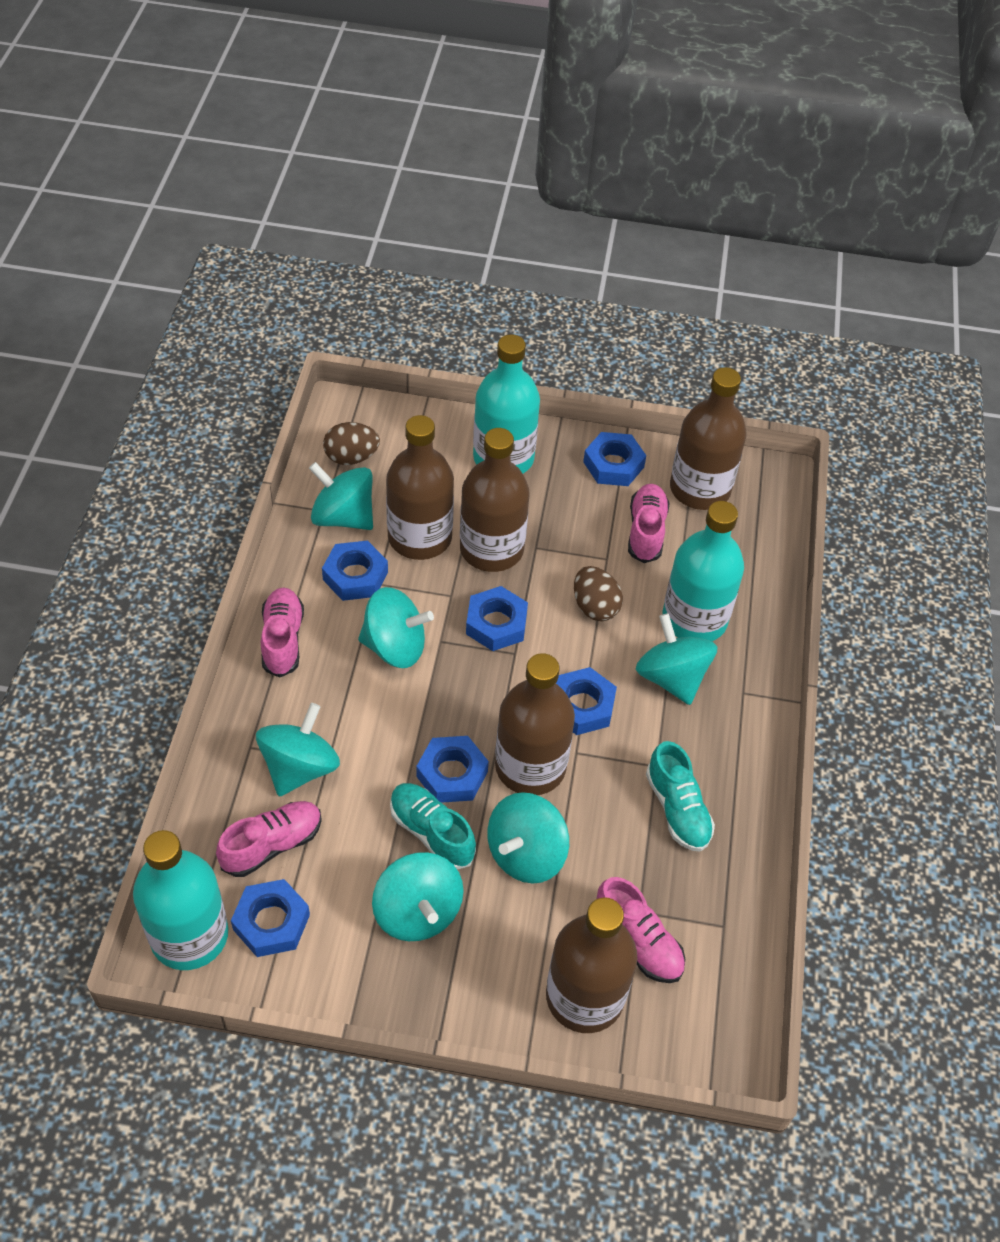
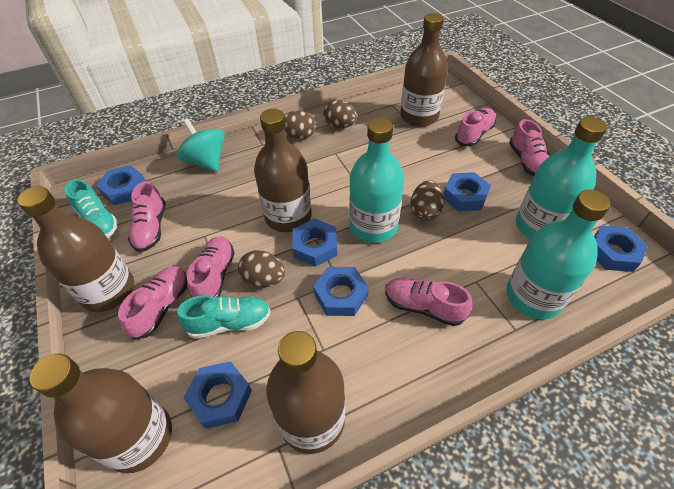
brown egg: [323,422,380,465] [574,566,623,621] = 2 -> [238,250,285,287] [285,110,316,139] [323,100,357,128] [411,180,444,220] = 4
pink shoe: [216,801,322,877] [261,587,304,677] [597,877,685,983] [628,484,670,563] = 4 -> [118,266,187,339] [128,181,166,252] [187,236,235,297] [385,278,472,326] [455,108,496,146] [509,119,549,177] = 6
turquoise spinning top: [256,703,340,797] [309,462,373,530] [358,587,434,668] [372,852,464,941] [487,792,569,884] [636,613,717,705] = 6 -> [177,118,225,172] = 1

